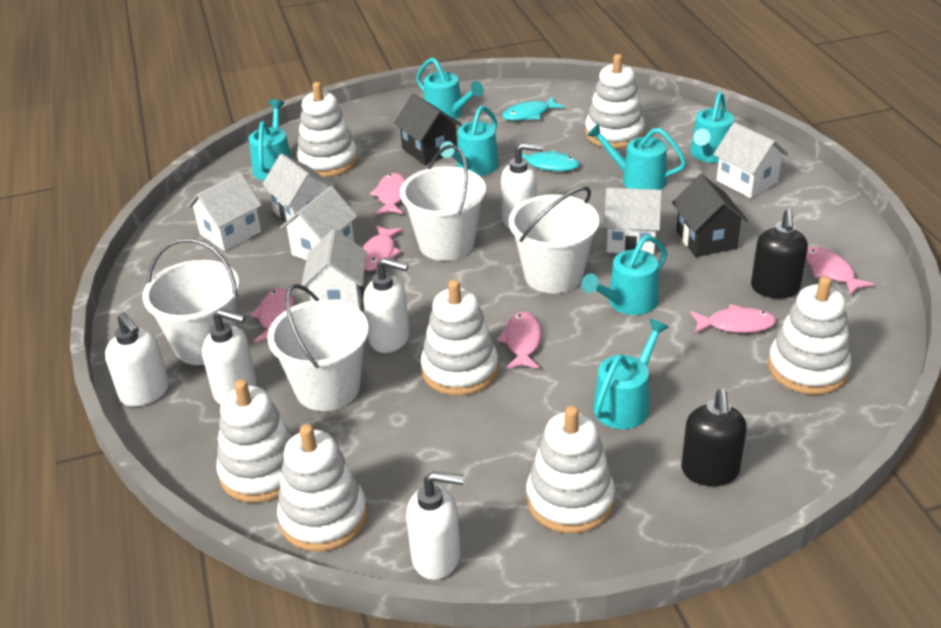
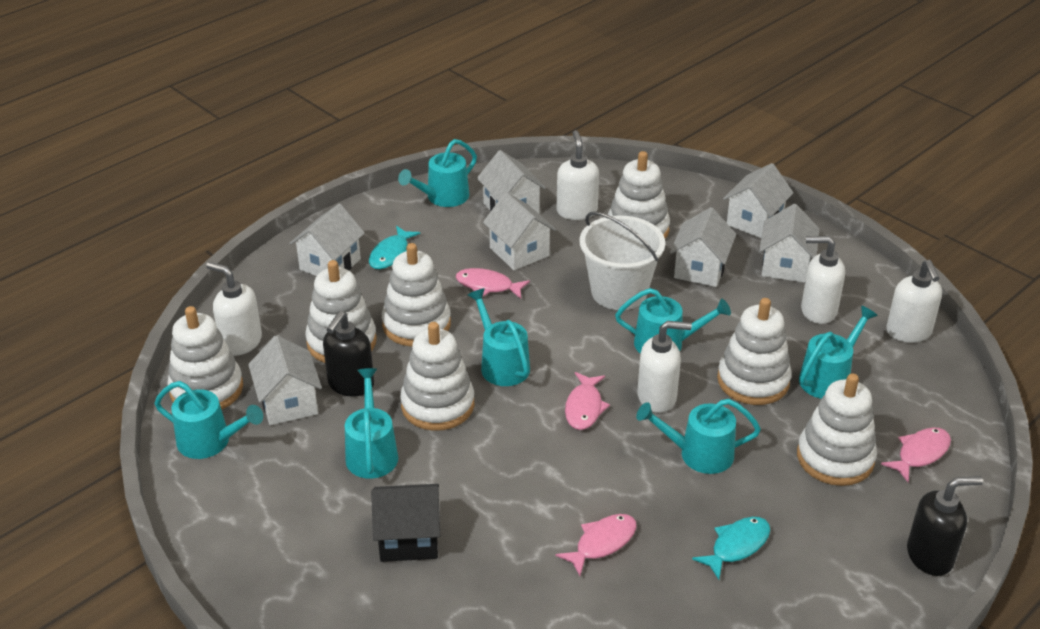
black house: [394,94,462,165] [672,174,748,257] = 2 -> [371,484,440,562] = 1
pink fish: [250,288,294,342] [362,225,403,271] [370,173,406,215] [497,311,542,369] [690,304,776,334] [806,246,874,295] = 6 -> [456,268,530,299] [556,514,637,576] [565,372,610,430] [881,427,951,482] = 4
white bucket: [143,238,240,365] [267,284,369,411] [400,145,486,261] [509,186,599,294] = 4 -> [580,211,665,310] = 1
white house: [187,173,262,251] [262,154,334,224] [280,186,357,260] [301,229,367,309] [604,188,662,255] [713,122,788,198] = 6 -> [248,335,322,425] [289,204,365,276] [477,150,546,213] [483,192,556,270] [670,207,736,287] [723,163,793,238] [759,204,819,283] = 7

